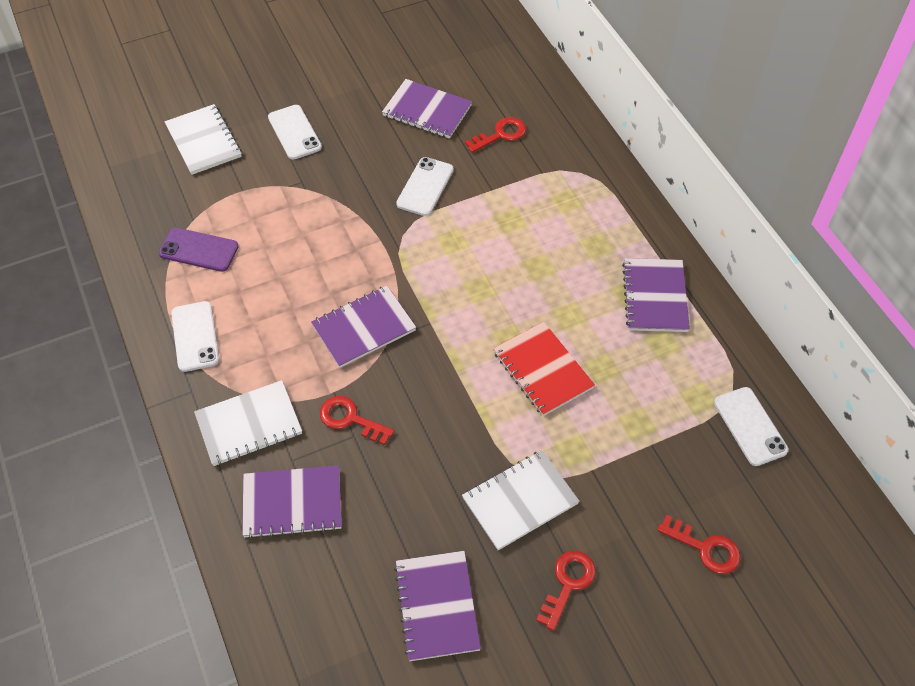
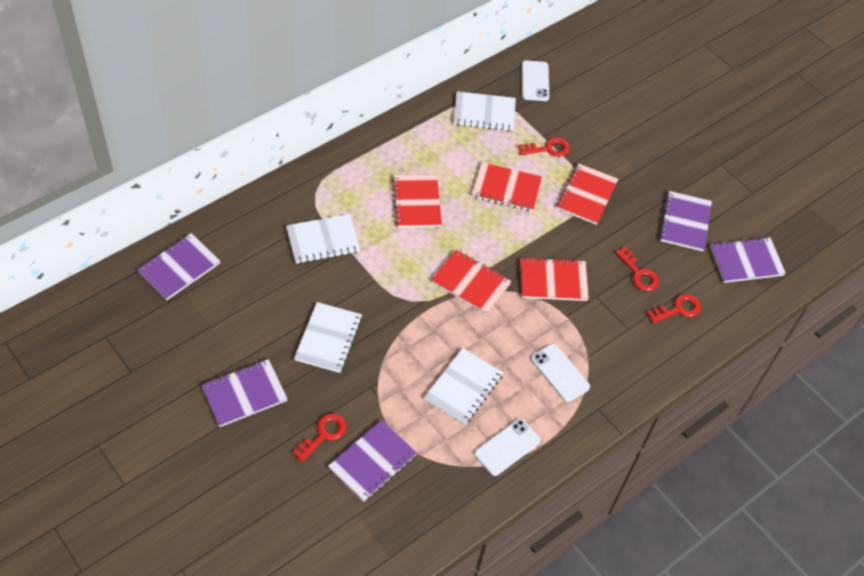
purple phone: [159,228,239,272] = 1 -> none = 0
red notebook: [493,322,595,416] = 1 -> [392,174,442,228] [431,250,512,314] [472,162,542,211] [520,257,589,301] [556,163,618,225] = 5
white notebook: [165,104,242,175] [194,380,302,466] [462,450,580,550] = 3 -> [286,214,360,264] [294,302,362,373] [424,348,503,425] [454,91,516,131] = 4
white phone: [171,301,220,372] [268,105,322,160] [396,157,454,216] [714,387,789,466] = 4 -> [474,419,541,476] [522,61,549,101] [531,344,590,402] = 3

